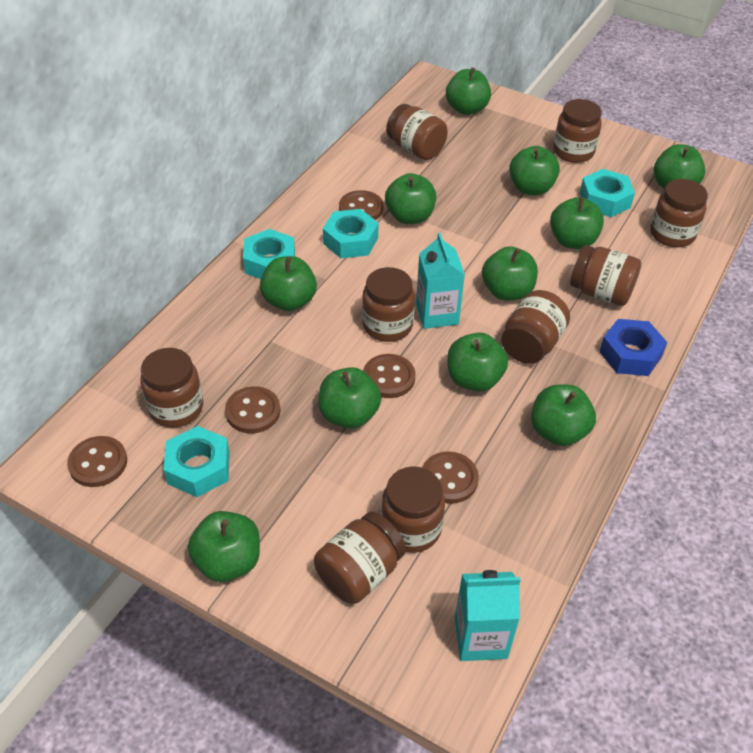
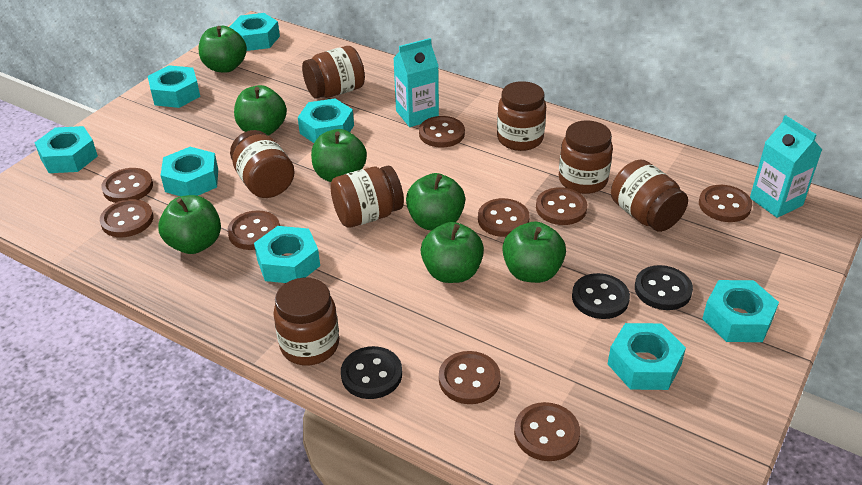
black button: none = 0 -> [341,346,402,399] [572,273,630,319] [635,265,693,310] = 3
blue nut: [599,319,667,376] = 1 -> none = 0
brown button: [67,436,127,487] [225,386,280,433] [339,190,383,220] [363,354,416,398] [422,451,479,504] = 5 -> [100,199,153,237] [101,168,153,203] [227,210,280,250] [419,116,465,148] [439,351,501,404] [478,198,530,237] [514,402,580,461] [536,187,587,225] [699,185,752,222] = 9
brown jar: [140,348,203,428] [314,512,406,604] [362,267,415,342] [381,466,445,553] [386,104,448,160] [501,290,570,364] [553,99,602,163] [570,245,641,306] [650,179,708,247] = 9 -> [230,130,295,198] [273,278,339,365] [302,46,365,98] [330,166,404,228] [497,81,546,151] [559,120,613,194] [611,160,688,232] = 7
green apple: [188,511,260,582] [260,256,317,311] [318,367,381,429] [385,173,436,224] [446,67,491,115] [447,332,508,392] [482,246,538,301] [509,146,560,195] [531,384,596,446] [550,197,604,249] [654,144,705,189] = 11 -> [158,195,221,254] [199,26,247,73] [234,85,287,136] [311,129,367,182] [406,173,465,230] [421,222,484,283] [502,222,566,283] = 7
turquoise nut: [163,426,230,497] [243,229,295,279] [323,209,379,258] [580,169,635,217] = 4 -> [35,126,98,173] [148,65,200,108] [160,147,218,196] [230,13,280,51] [254,226,320,283] [298,99,354,143] [608,323,686,390] [702,280,779,342] = 8

